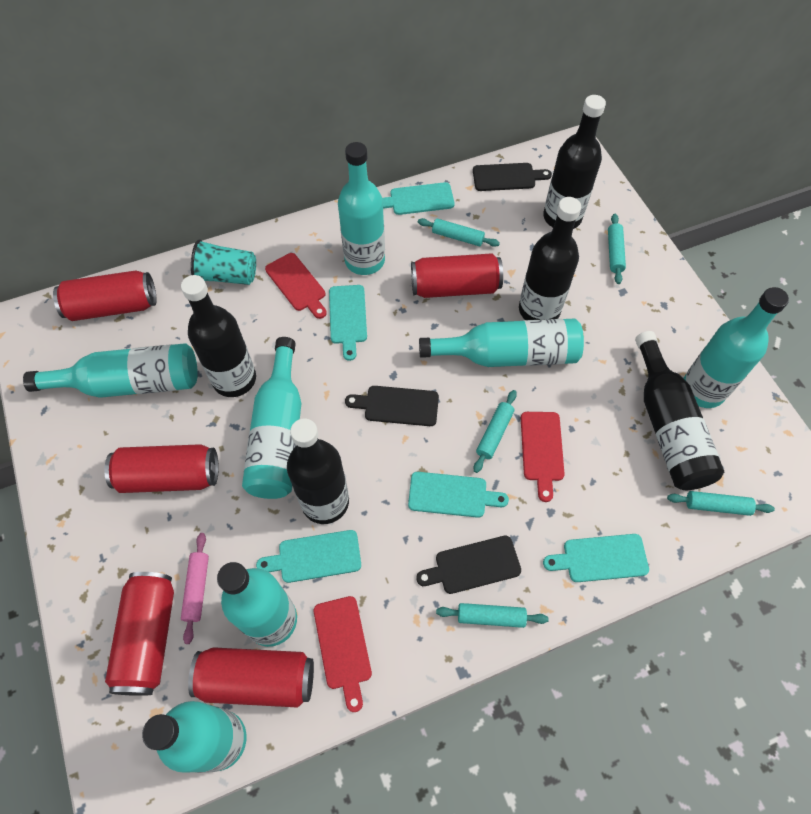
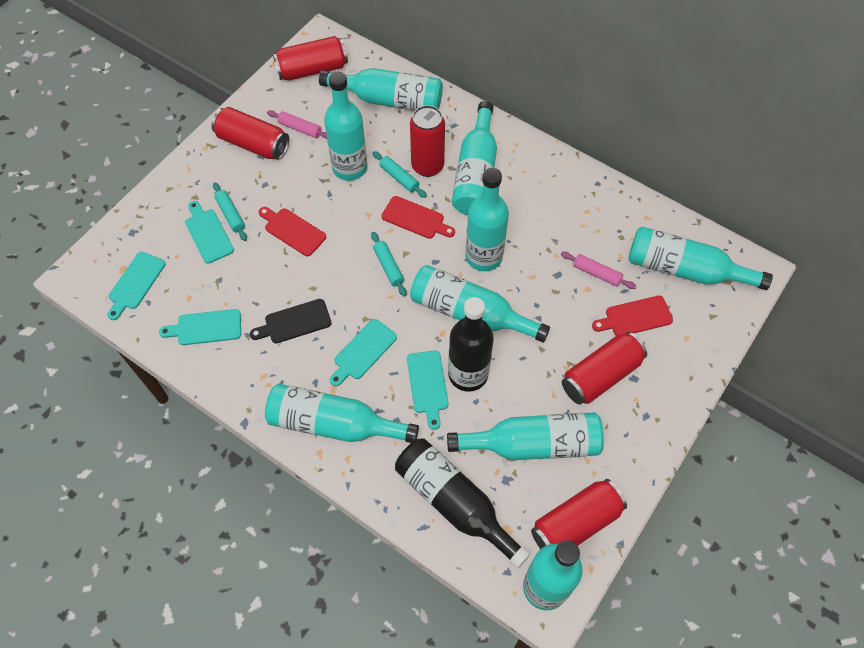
black bottle: [181,275,256,397] [287,419,349,524] [519,197,581,320] [543,95,606,229] [635,331,724,490] = 5 -> [395,438,530,568] [448,297,494,392] = 2
black cutting board: [345,386,439,426] [416,536,521,594] [473,163,552,191] = 3 -> [250,299,332,343] = 1
pink rolling pin: [181,533,209,644] = 1 -> [267,110,327,139] [561,252,636,289] = 2
turquoise bottle: [23,343,198,398] [142,701,246,773] [217,562,297,647] [242,337,302,499] [338,142,385,275] [419,318,584,367] [684,287,789,408] = 7 -> [265,384,419,443] [319,68,443,111] [324,72,367,181] [410,265,550,343] [447,412,604,460] [452,101,497,215] [466,168,509,271] [523,540,582,610] [628,226,773,290] = 9
turquoise cup: [191,240,256,285] = 1 -> none = 0
turquoise rolling pin: [418,218,500,247] [436,603,549,628] [474,390,517,473] [608,214,626,284] [667,491,775,516] = 5 -> [213,182,247,241] [371,232,406,297] [373,151,427,198] = 3

